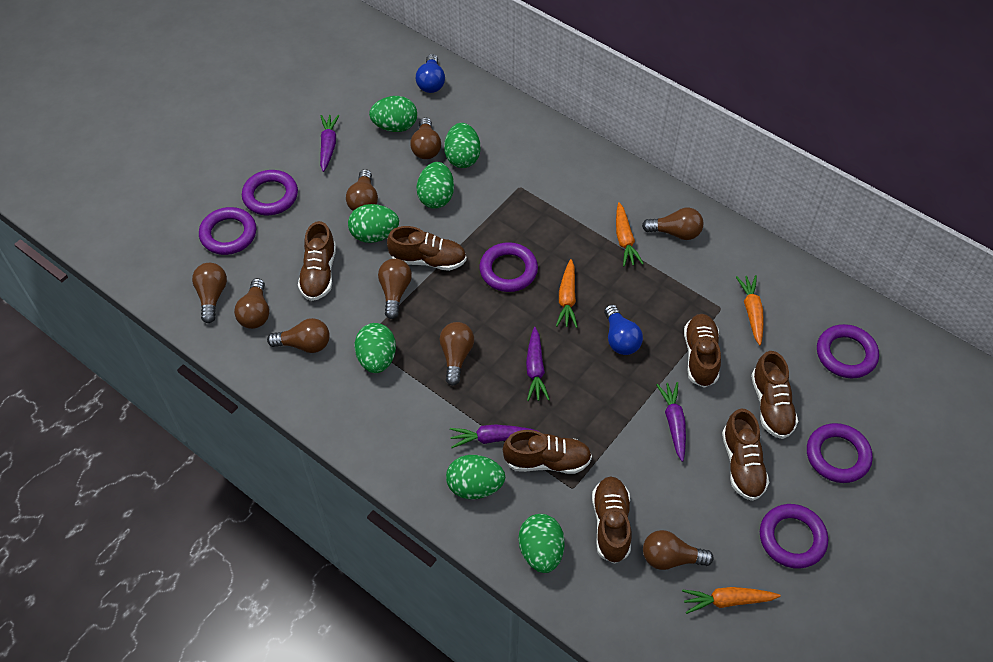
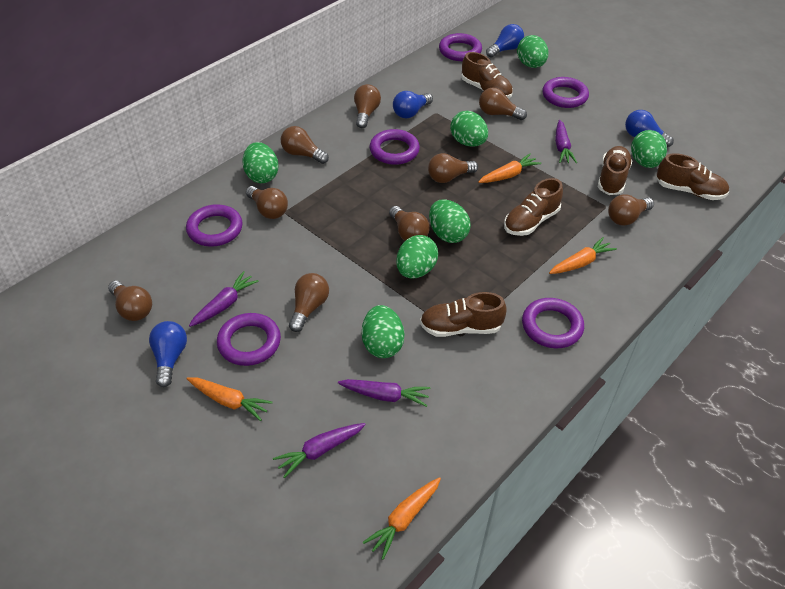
blue light bulb: [416,54,445,93] [604,304,643,355] = 2 -> [149,321,187,387] [393,91,433,119] [486,24,524,58] [625,110,674,147] = 4
brown shoe: [298,221,336,301] [387,226,467,271] [503,430,592,474] [592,477,632,564] [684,314,721,387] [722,409,769,501] [751,351,798,439] = 7 -> [420,292,507,337] [461,52,513,99] [504,178,563,236] [598,146,632,195] [656,153,729,200] = 5

